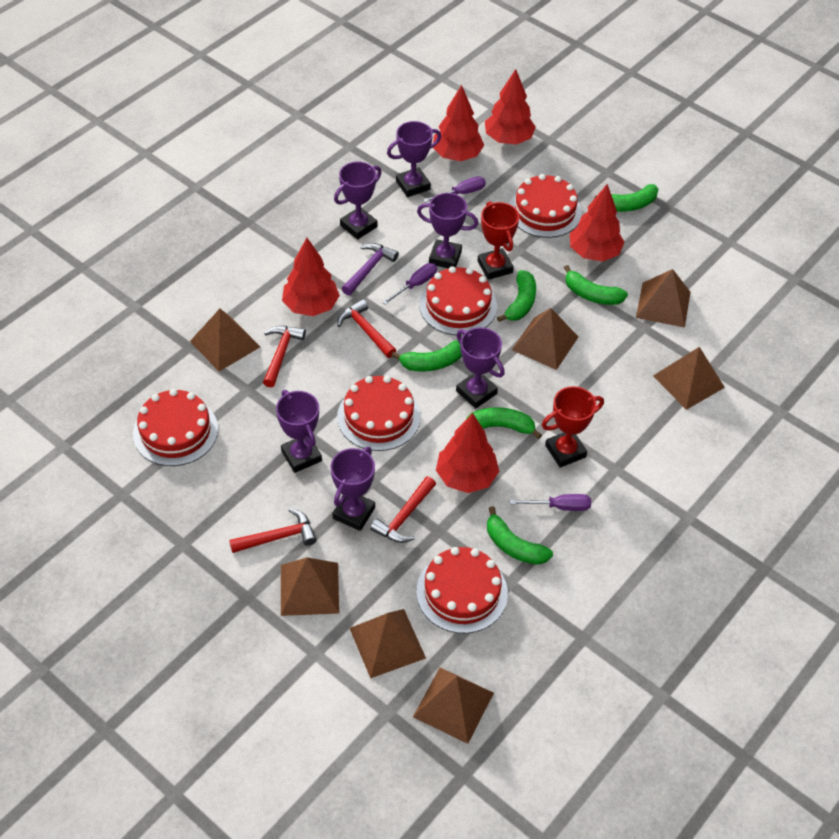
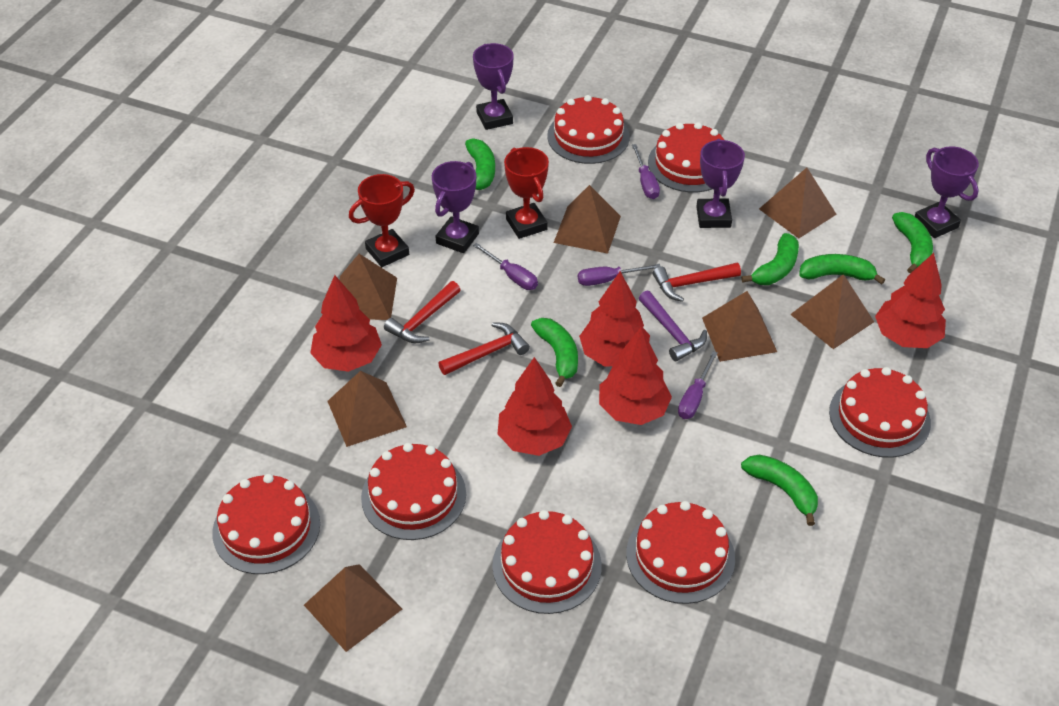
purple screwdriver: [382,263,437,305] [424,176,486,203] [510,494,591,511] = 3 -> [473,243,538,290] [578,264,661,286] [632,144,660,199] [678,351,718,419] = 4
purple trophy: [276,390,322,473] [330,447,375,531] [334,161,382,239] [387,121,441,197] [417,193,478,269] [456,327,505,409] = 6 -> [432,161,479,253] [473,43,514,130] [696,139,745,228] [915,146,979,238] = 4
red cake: [133,389,218,466] [337,376,421,451] [417,547,508,633] [419,266,497,335] [509,174,582,238] = 5 -> [212,474,320,574] [361,443,466,540] [492,510,602,614] [547,95,630,164] [626,501,735,604] [648,122,724,192] [829,367,931,458] = 7
red hammer: [229,508,317,553] [263,326,306,387] [337,299,396,358] [370,476,436,543] = 4 -> [384,281,461,343] [438,322,530,375] [653,263,741,302] = 3

